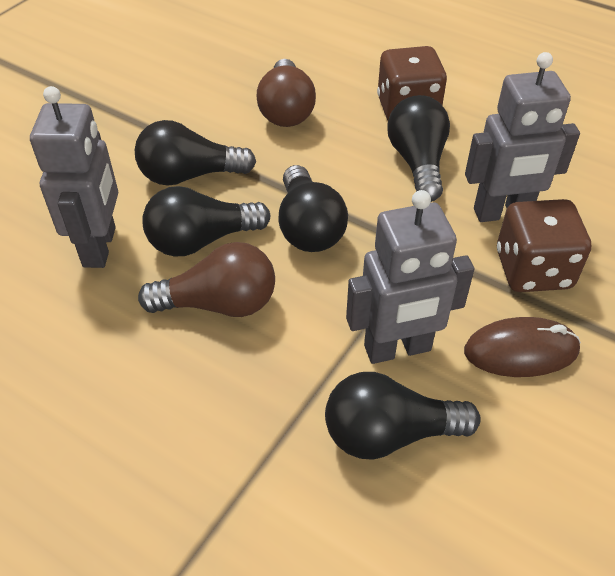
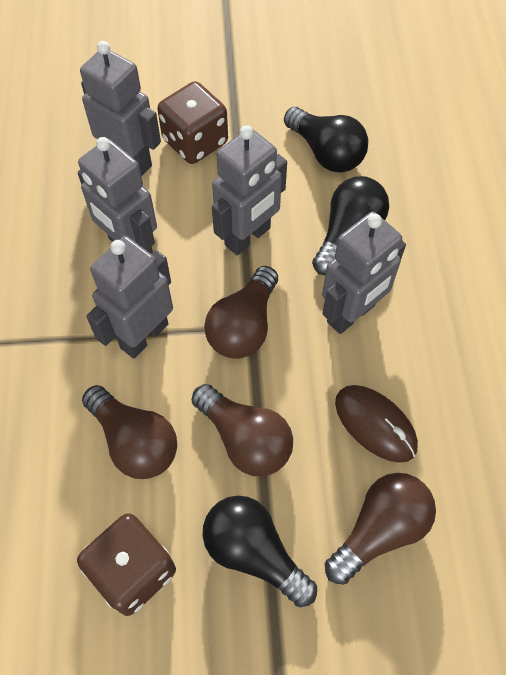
black light bulb: [135,120,256,186] [142,186,271,257] [278,165,348,252] [325,372,481,460] [387,95,450,202] = 5 -> [203,496,317,607] [284,107,368,173] [312,176,389,275] = 3
brown light bulb: [138,242,275,317] [257,59,316,127] = 2 -> [82,385,177,479] [191,384,293,476] [204,266,278,359] [325,473,436,585] = 4
grey robot: [30,86,118,268] [346,190,474,364] [465,52,580,222] = 3 -> [78,137,157,254] [80,41,161,176] [86,236,173,359] [212,125,287,255] [322,212,406,334] = 5

